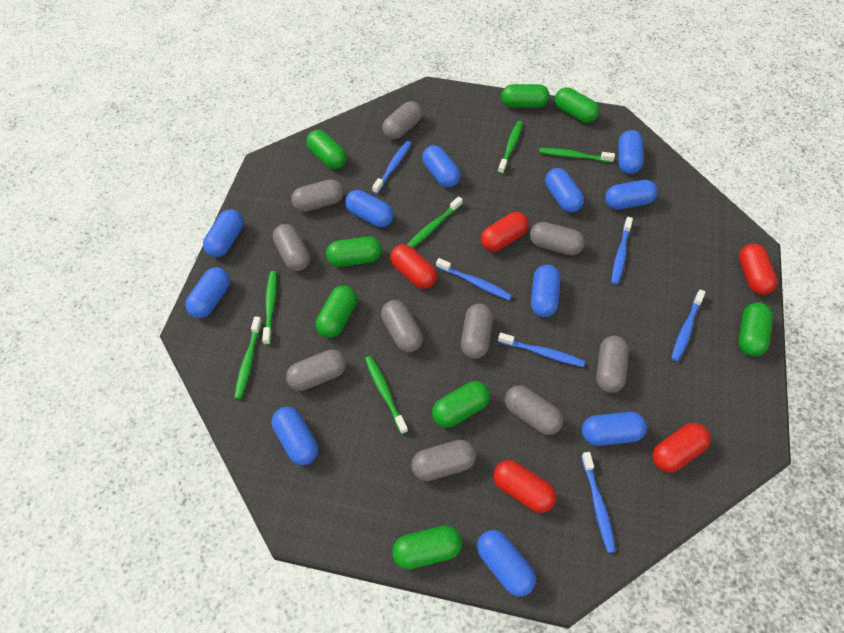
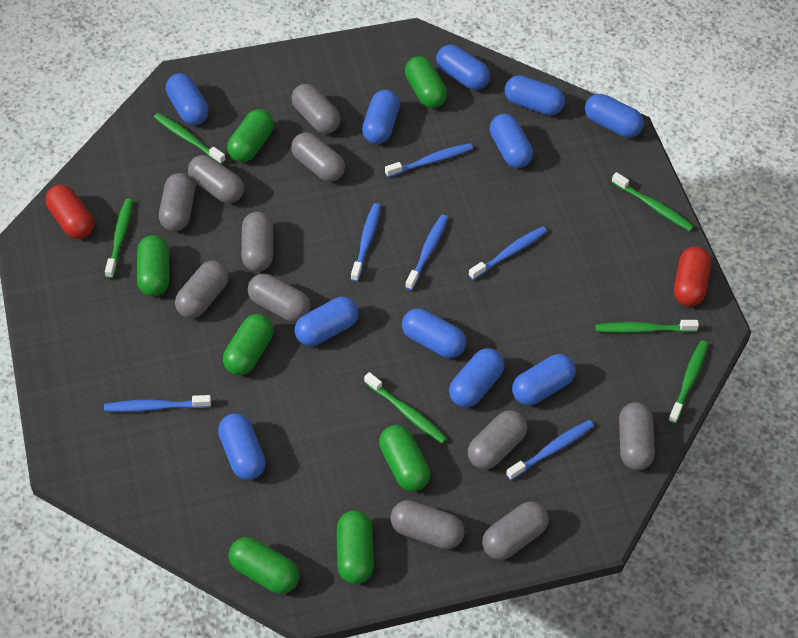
green capsule: [306,130,347,169] [316,285,357,338] [326,237,382,267] [392,525,462,569] [432,381,490,427] [501,84,550,108] [555,87,599,123] [739,303,773,357] = 8 -> [137,235,169,296] [223,314,273,375] [227,109,274,162] [229,537,299,594] [337,511,374,584] [379,425,430,492] [405,56,447,108] = 7
grey capsule: [273,224,310,271] [286,349,346,391] [291,179,344,212] [381,300,423,352] [382,101,422,140] [411,440,476,481] [461,303,493,359] [505,385,563,435] [530,222,585,255] [596,336,629,393] = 10 -> [159,173,195,231] [175,261,229,318] [188,155,244,203] [241,212,273,272] [248,274,311,322] [291,84,340,134] [291,132,345,182] [390,500,464,549] [468,410,527,469] [482,501,549,560] [619,402,655,470] = 11
red capsule: [390,244,437,289] [481,212,529,252] [493,460,556,513] [652,423,710,472] [739,244,778,295] = 5 -> [45,185,94,239] [674,246,711,307] = 2

